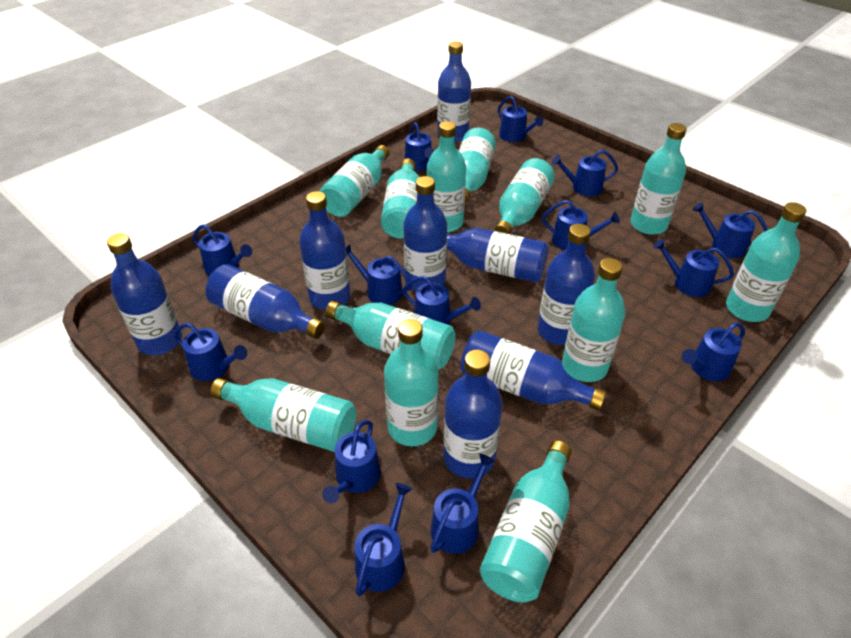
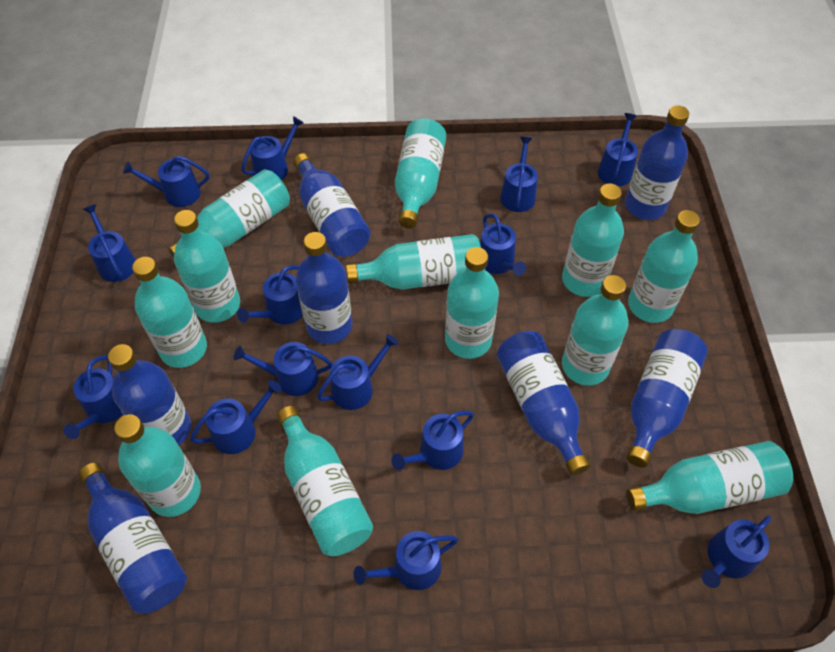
blue bottle: [107,233,182,355] [206,264,325,339] [299,191,351,310] [403,176,447,291] [437,41,471,142] [443,350,503,479] [447,228,549,282] [460,330,607,411] [537,224,595,345] = 9 -> [79,462,187,614] [108,344,191,445] [293,153,371,257] [296,232,353,344] [497,331,591,475] [625,105,689,220] [626,329,708,468] = 7

